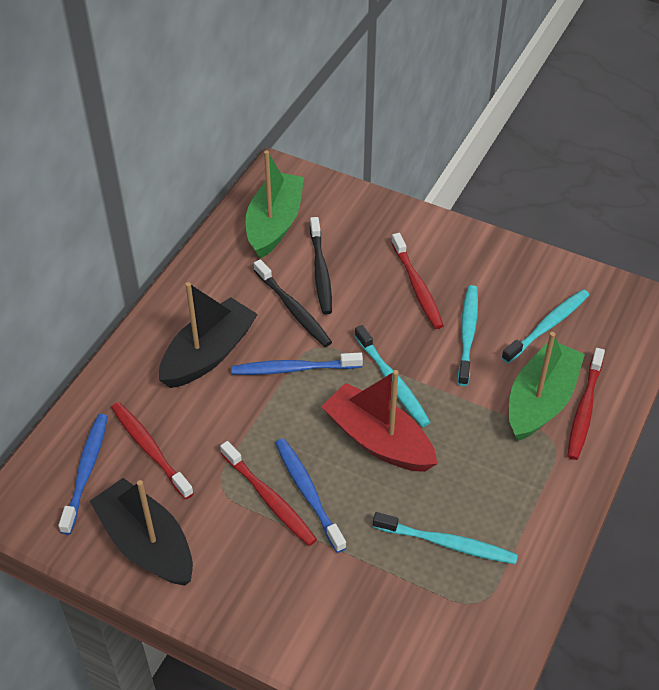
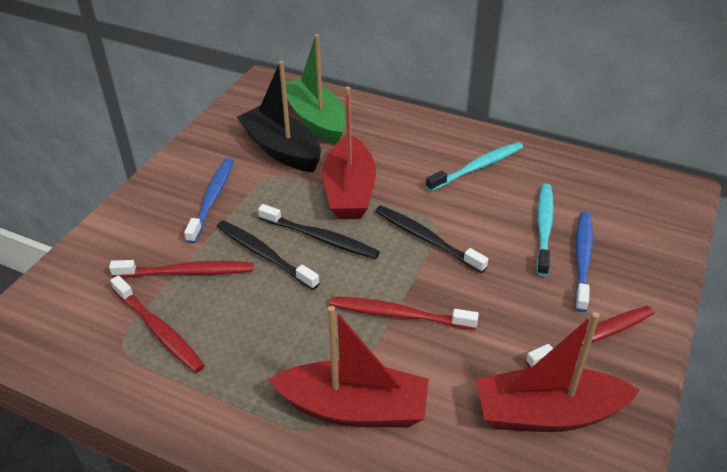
black boat: [90,478,193,586] [159,282,258,388] = 2 -> [237,61,321,172] = 1
black toothbrush: [254,259,332,347] [310,217,332,314] = 2 -> [217,220,320,290] [258,204,380,259] [375,205,488,273] = 3
blue toothbrush: [58,414,108,535] [231,352,363,375] [275,438,346,553] = 3 -> [184,158,234,244] [575,212,593,312] = 2
green boat: [246,150,304,258] [509,332,585,441] = 2 -> [286,34,346,144] = 1
red boat: [321,370,437,472] = 1 -> [268,306,429,427] [323,86,376,219] [476,312,640,432] = 3
turquoise toothbrush: [355,325,430,427] [373,512,518,564] [458,285,478,386] [501,289,589,363] = 4 -> [426,142,523,192] [536,183,554,276] = 2

